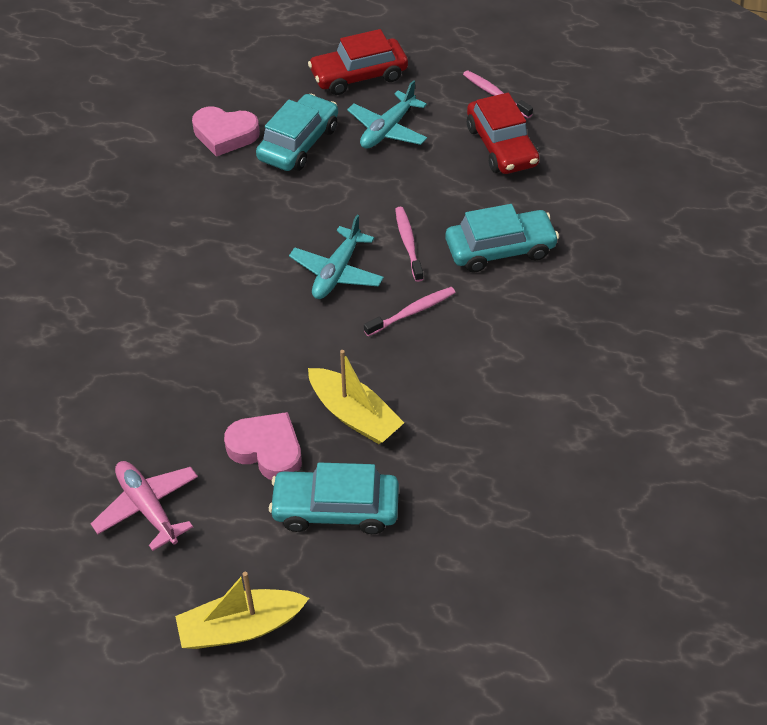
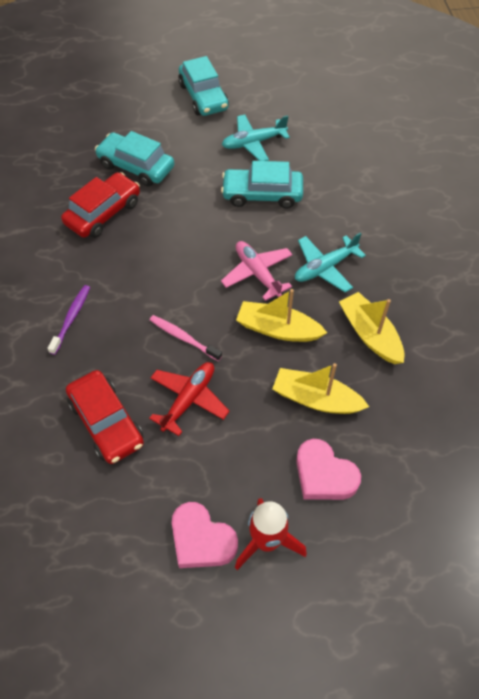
pink toothbrush: [364,287,456,336] [395,207,423,282] [463,70,533,118] = 3 -> [150,315,222,361] = 1
purple toothbrush: none = 0 -> [48,285,90,355] = 1
red plane: none = 0 -> [149,362,230,436] = 1
red rocket: none = 0 -> [235,498,307,570] = 1
yellow boat: [175,572,309,649] [308,350,404,444] = 2 -> [236,289,327,342] [272,363,369,414] [339,292,404,364] = 3

